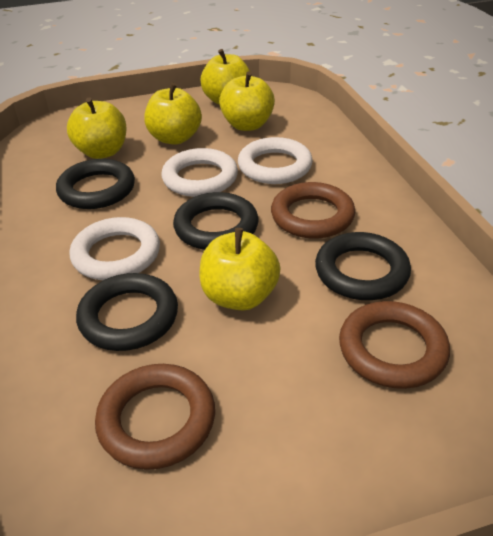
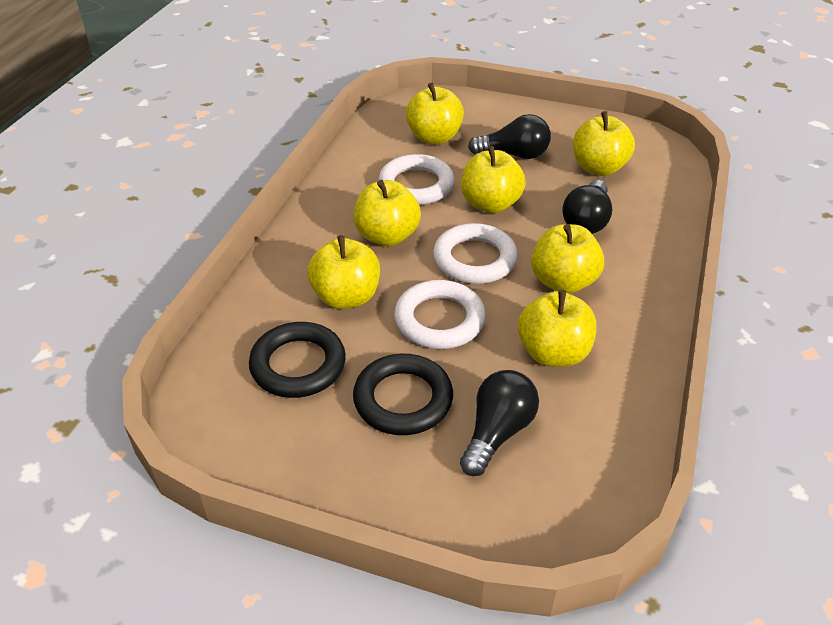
black light bulb: none = 0 -> [460,370,539,476] [468,114,551,159] [562,180,612,234] = 3
black ring: [56,159,135,209] [76,273,178,351] [173,192,259,250] [315,232,411,300] = 4 -> [249,322,346,398] [353,354,453,435] = 2
brown ring: [95,364,215,470] [271,182,355,239] [339,301,450,389] = 3 -> none = 0
yellow apple: [67,97,127,159] [144,83,202,145] [199,228,280,310] [201,49,250,105] [219,71,275,131] = 5 -> [307,235,380,309] [354,180,421,246] [406,83,464,144] [461,146,526,213] [518,290,597,367] [531,224,604,294] [573,111,635,176] = 7

